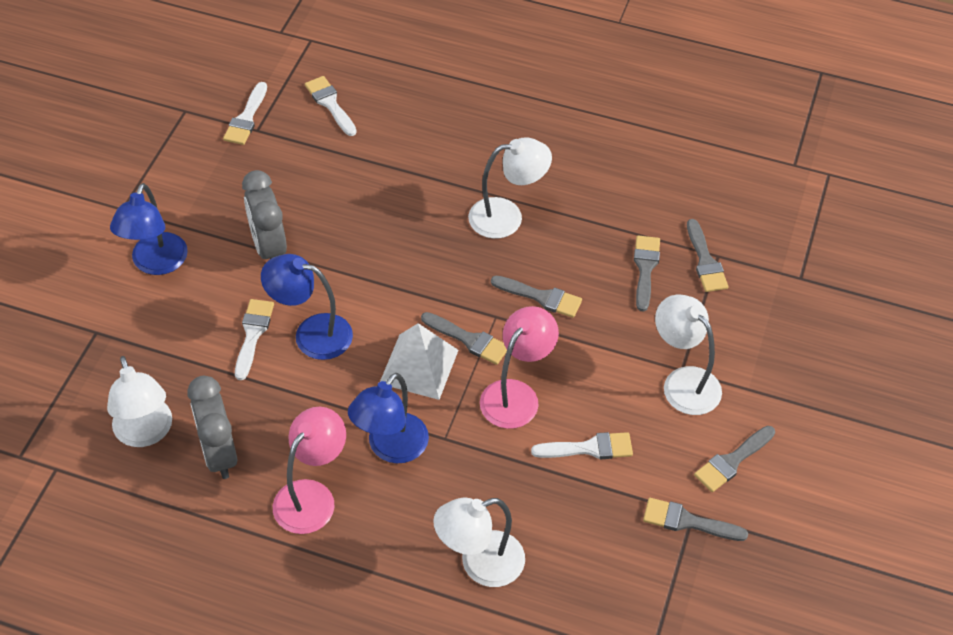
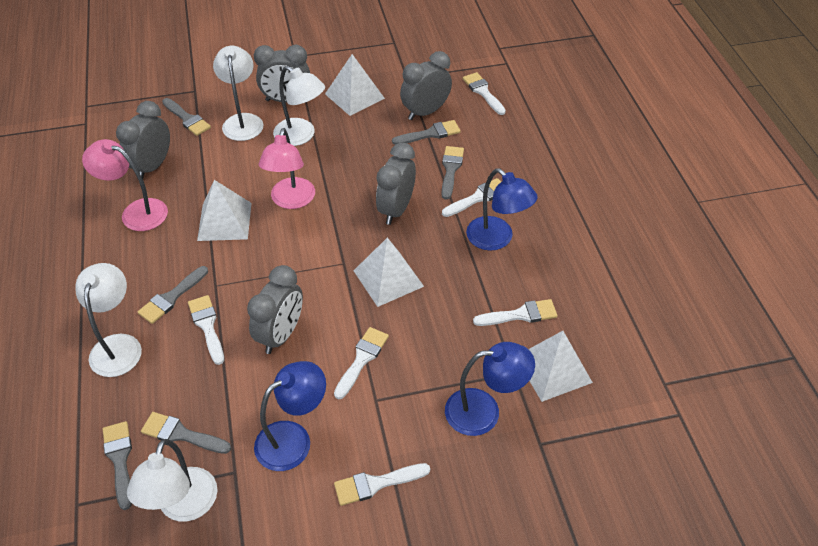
grey clock: [187,376,238,479] [242,170,287,259] = 2 -> [116,101,170,179] [247,265,303,354] [254,45,310,102] [376,142,416,225] [400,51,452,120] = 5
white brush: [223,82,267,145] [235,299,274,380] [305,76,357,136] [531,432,633,459] = 4 -> [188,295,224,365] [334,327,389,399] [334,463,430,506] [442,178,501,217] [463,72,506,115] [473,299,558,326] = 6
white pyramid: [380,323,458,400] = 1 -> [197,180,252,241] [325,54,385,116] [354,238,424,307] [528,331,593,402] = 4

